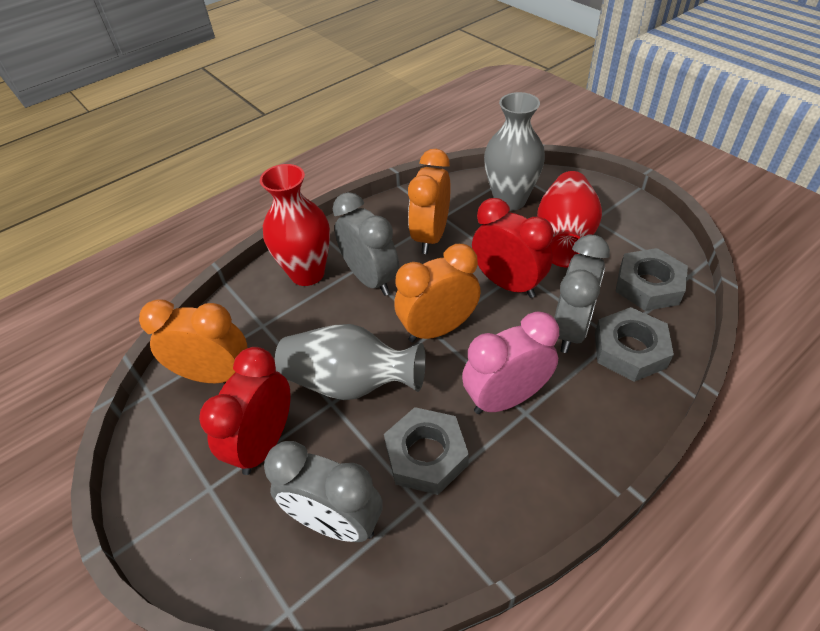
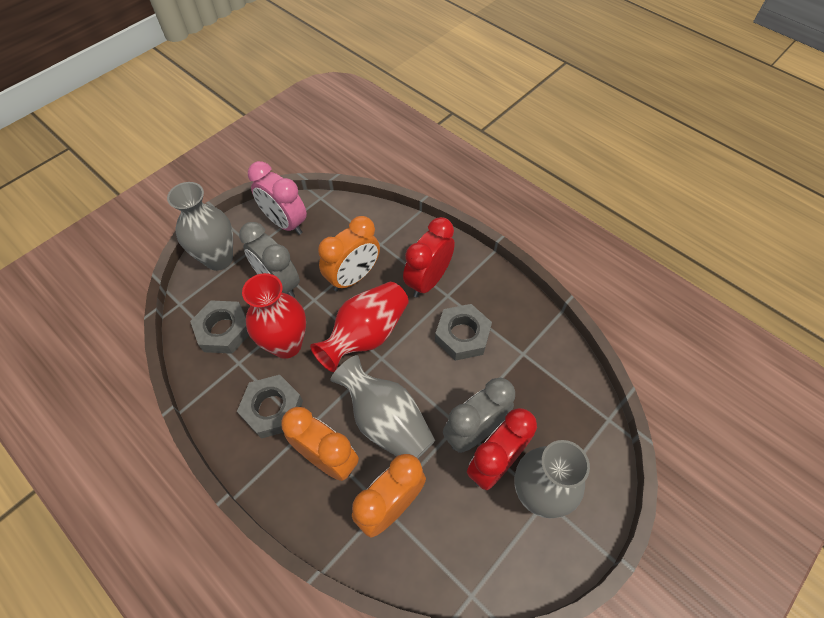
grey clock: [264,441,383,542] [333,192,399,296] [554,234,610,353] = 3 -> [239,222,300,297] [443,378,515,453] = 2
grey vase: [275,324,426,400] [484,92,545,211] = 2 -> [167,182,233,271] [330,355,435,459] [514,440,590,518] = 3

